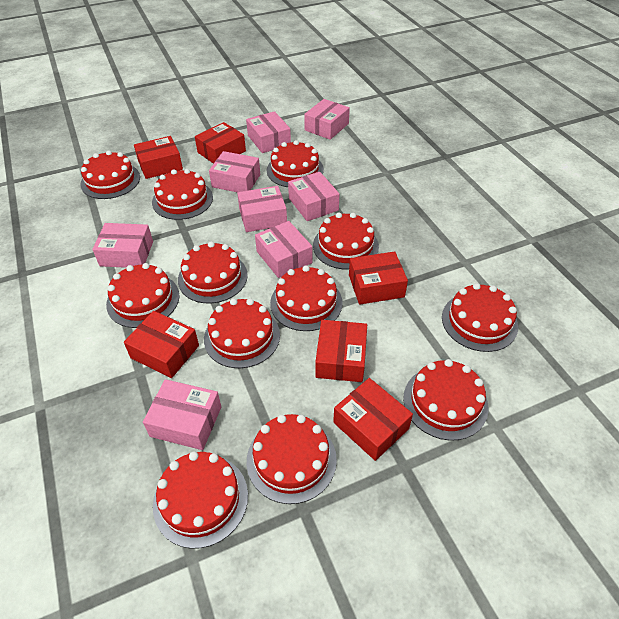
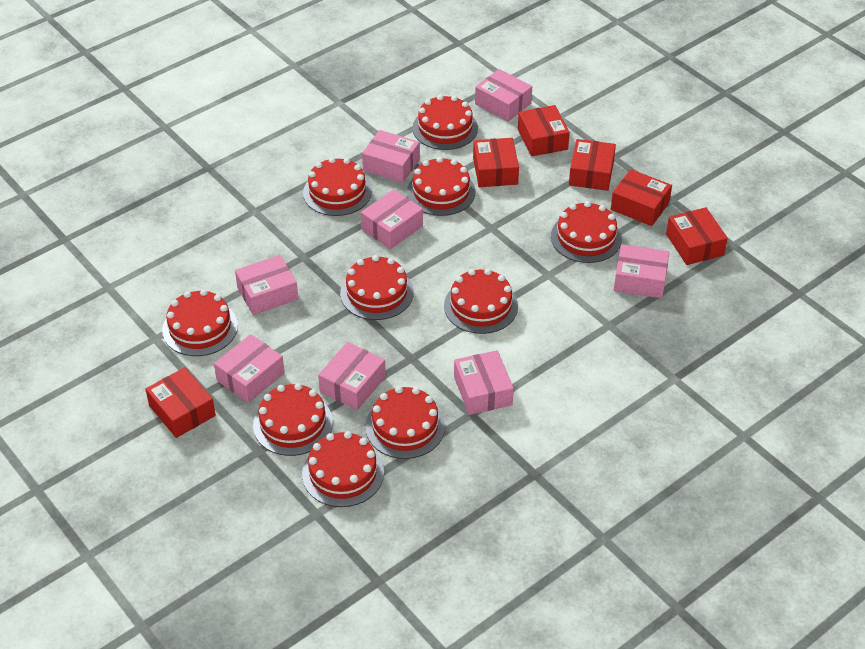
red cake: [80,150,140,199] [106,263,180,328] [152,169,213,220] [153,451,248,549] [178,241,248,303] [204,298,280,368] [247,414,337,504] [267,140,324,187] [270,265,343,331] [313,212,379,270] [403,359,489,441] [442,283,518,352] = 12 -> [162,289,238,356] [253,383,333,456] [302,431,384,507] [303,157,372,216] [340,255,414,320] [365,386,445,459] [407,157,475,216] [412,95,478,150] [444,269,518,334] [551,201,622,263] = 10

